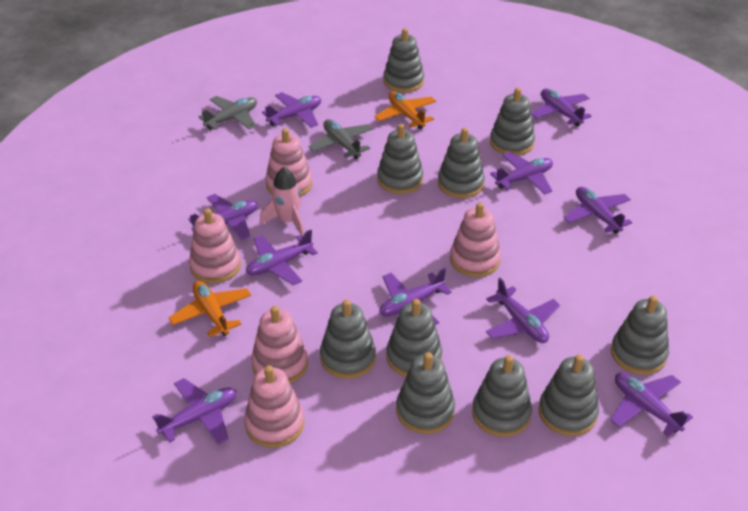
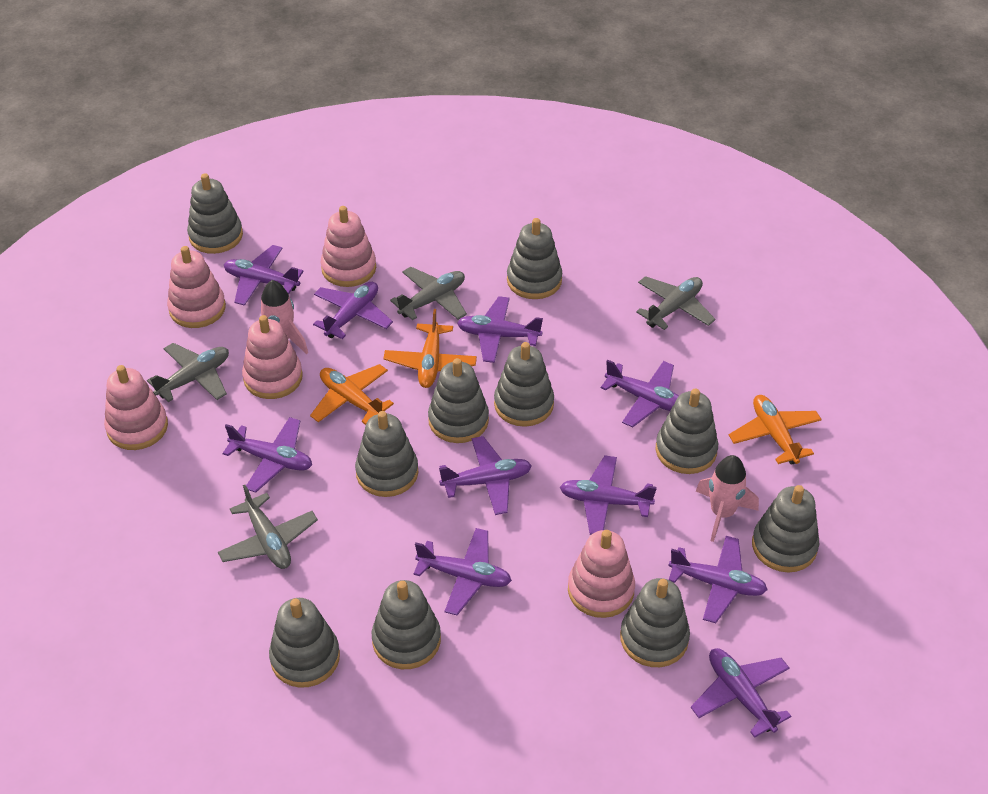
grey plane: [199,96,257,130] [309,119,373,159] = 2 -> [147,343,229,402] [218,485,318,569] [390,267,467,320] [636,276,715,330] = 4
orange plane: [169,281,251,337] [374,91,436,130] = 2 -> [310,364,394,425] [383,309,477,388] [729,395,822,465] = 3
pink rocket: [260,167,304,236] = 1 -> [261,280,308,354] [696,455,759,542] = 2

